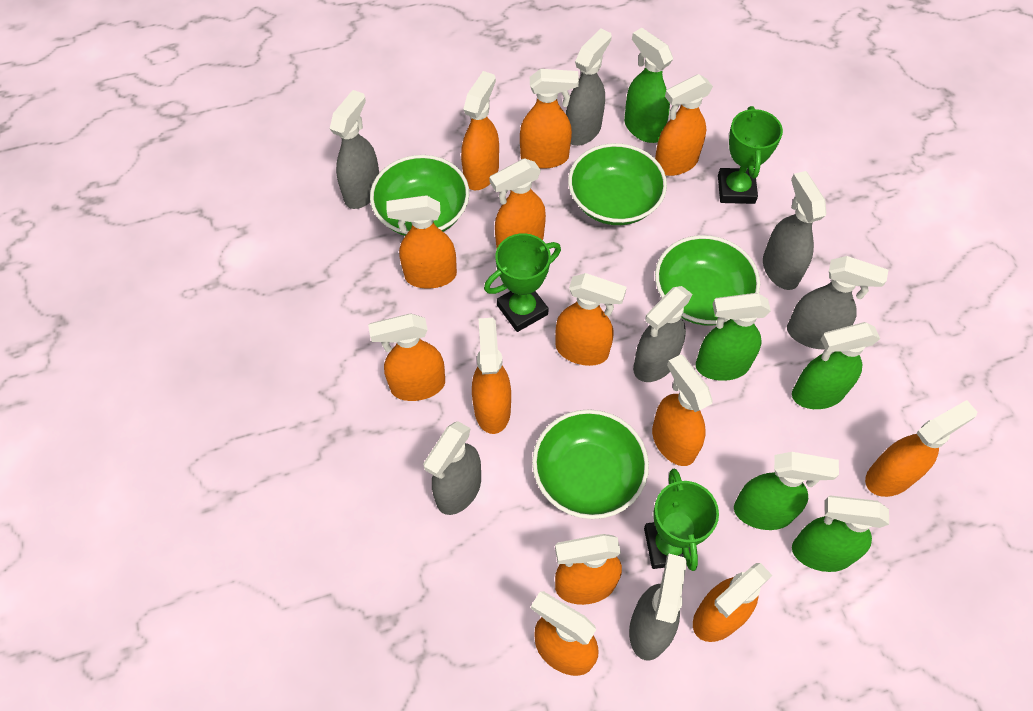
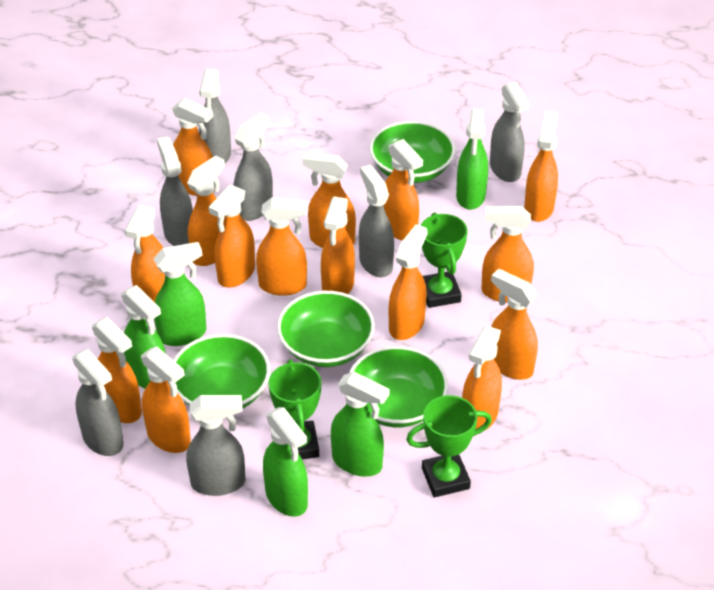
orange spray bottle: [368,313,445,401] [386,195,457,288] [461,71,499,190] [472,318,511,434] [489,158,546,249] [520,69,579,169] [531,591,598,676] [555,273,627,366] [555,534,622,605] [652,354,713,466] [655,74,713,176] [693,563,773,642] [865,400,977,497] = 13 -> [92,317,142,423] [125,205,165,302] [141,346,191,453] [172,98,214,196] [187,155,225,266] [209,185,255,288] [256,197,308,296] [302,152,356,248] [321,197,355,294] [384,139,423,241] [389,224,428,340] [462,326,502,431] [481,206,534,303] [491,269,538,380] [524,111,558,222] = 15

